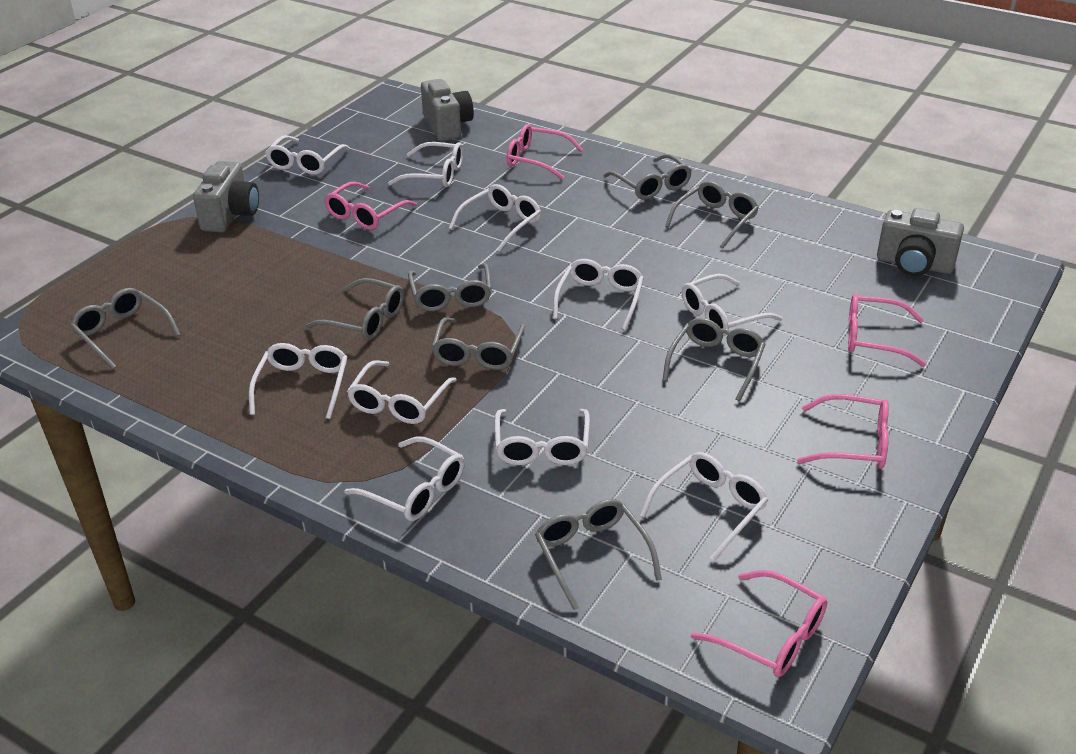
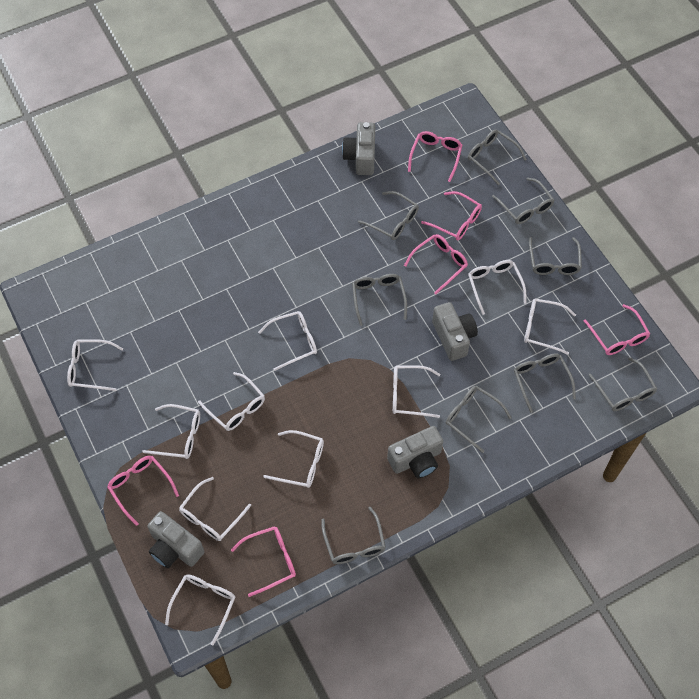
grey camera: [193,161,259,232] [421,79,474,141] [877,208,964,276] = 3 -> [147,511,204,568] [342,122,375,175] [387,426,443,478] [432,302,478,361] = 4
grey glasses: [70,288,180,369] [305,278,404,340] [408,263,492,311] [432,317,525,370] [535,499,662,610] [604,154,692,200] [662,318,766,401] [665,181,759,248] = 8 -> [321,507,386,564] [352,274,407,326] [358,191,419,240] [445,386,512,453] [468,129,527,185] [492,178,554,224] [514,353,576,413] [529,237,582,275] [589,357,657,411] = 9
pink glasses: [324,182,417,230] [507,124,583,179] [691,570,827,677] [797,394,889,469] [848,294,926,367] = 5 -> [107,456,179,526] [231,526,296,597] [404,234,468,294] [408,131,463,182] [421,191,482,241] [584,304,650,355] = 6

